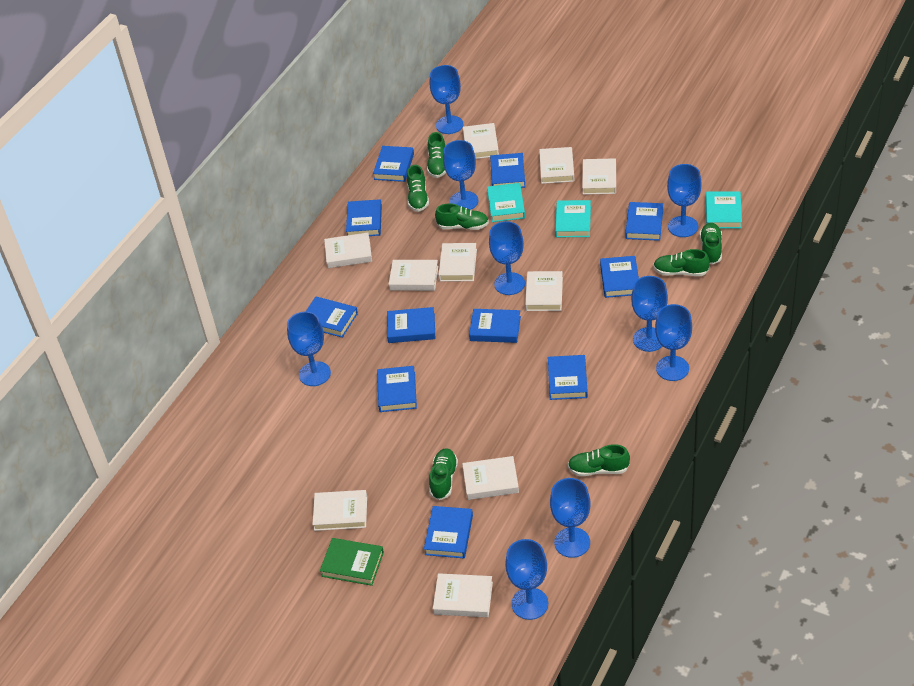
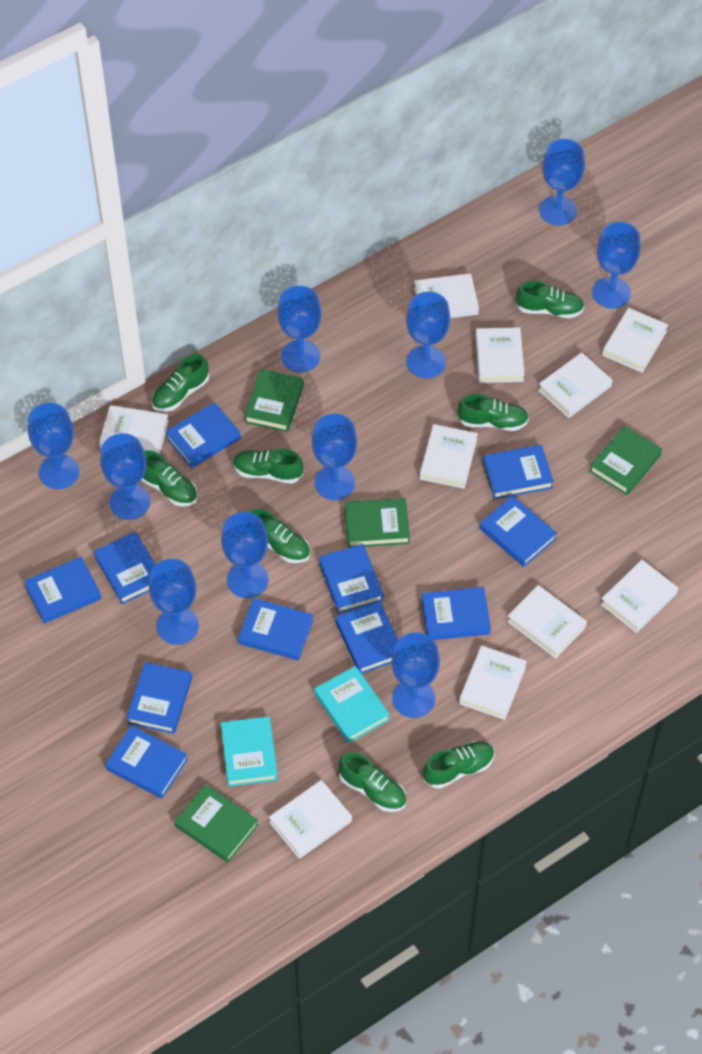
blue goblet: [287,312,331,386] [429,65,463,134] [443,140,479,210] [489,221,525,295] [505,539,548,620] [550,478,590,558] [631,276,668,352] [655,304,692,381] [667,164,702,237] = 9 -> [28,403,80,489] [100,433,150,520] [149,559,199,645] [221,512,269,598] [277,286,321,373] [312,414,357,500] [392,632,440,718] [406,291,450,378] [539,139,585,226] [592,222,641,309] = 10
green book: [320,538,384,586] = 1 -> [175,784,258,863] [244,369,304,432] [345,498,410,548] [589,426,662,495] = 4
green shoe: [407,165,429,212] [427,132,446,178] [429,448,458,500] [435,203,489,230] [568,444,630,476] [653,249,710,276] [700,223,722,265] = 7 -> [141,450,197,507] [152,354,209,412] [233,448,303,484] [249,509,310,563] [339,752,406,812] [423,741,494,789] [458,394,529,431] [516,281,584,319] = 8
turquoise book: [487,183,525,222] [555,200,591,237] [706,191,742,229] = 3 -> [221,716,278,786] [314,666,390,743] = 2

